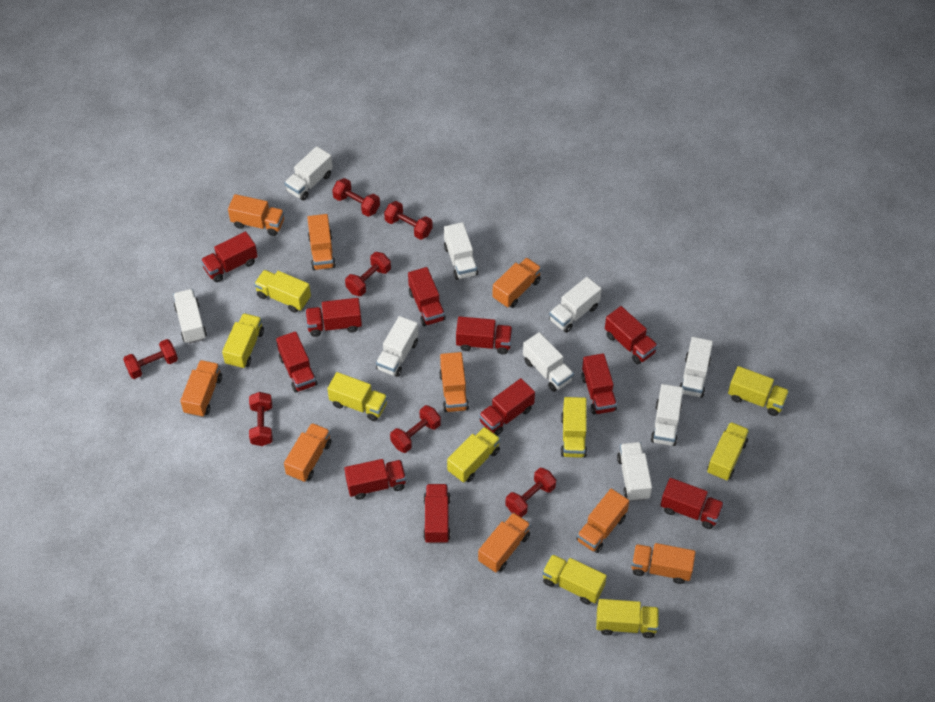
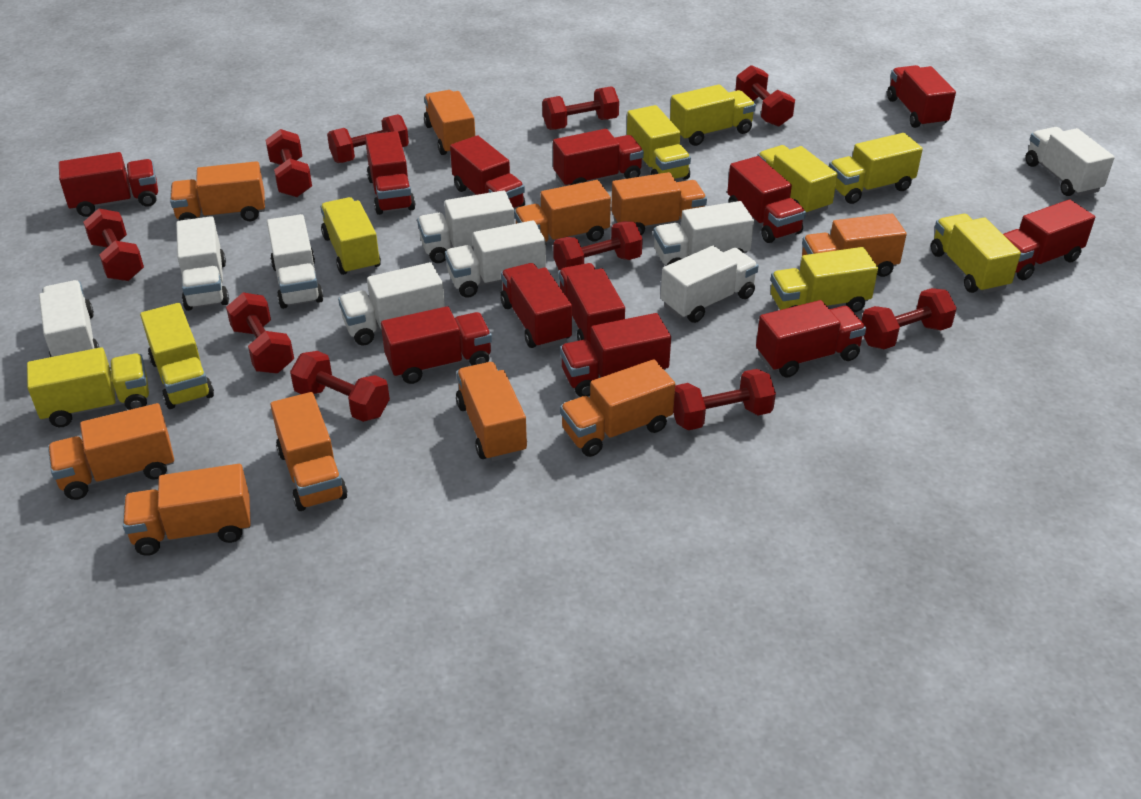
orange truck: [180,360,222,417] [228,194,284,236] [284,423,332,482] [307,214,336,270] [439,352,469,412] [478,513,531,573] [492,258,542,308] [576,489,629,553] [631,543,696,584] = 9 -> [48,403,174,500] [123,464,251,556] [170,161,265,221] [271,392,347,511] [424,90,475,155] [456,362,527,461] [514,180,611,248] [560,359,675,457] [611,172,707,236] [802,213,907,277] = 10
red dumbbell: [123,339,178,379] [249,392,273,446] [332,178,380,217] [345,252,391,296] [384,201,433,240] [390,405,441,453] [505,468,556,517] = 7 -> [83,208,144,281] [226,293,294,374] [266,129,312,197] [290,351,390,422] [327,114,409,163] [542,86,619,130] [553,221,643,270] [673,369,776,430] [735,65,795,127] [862,288,957,349] = 10
red truck: [201,231,258,282] [276,331,317,393] [305,298,362,337] [344,459,406,500] [408,267,446,326] [423,484,451,544] [456,316,513,355] [479,378,535,436] [581,353,617,415] [605,306,658,364] [660,478,724,529] = 11 -> [59,152,158,217] [365,131,416,215] [381,306,492,384] [450,135,525,209] [500,263,572,349] [553,129,644,187] [559,263,625,344] [560,313,671,397] [727,156,806,243] [756,300,866,378] [887,65,956,128] [1003,199,1095,280] = 12

